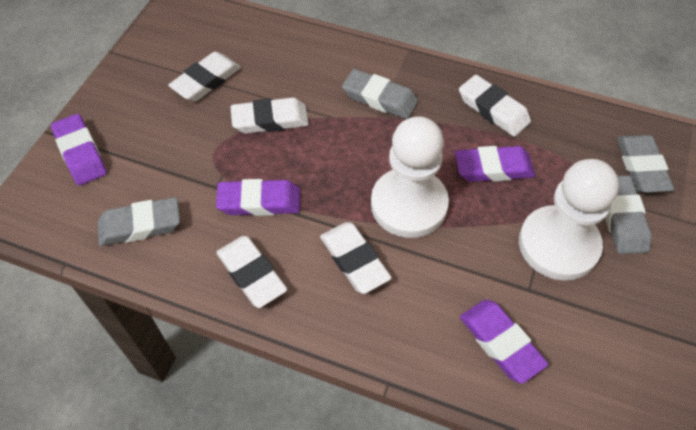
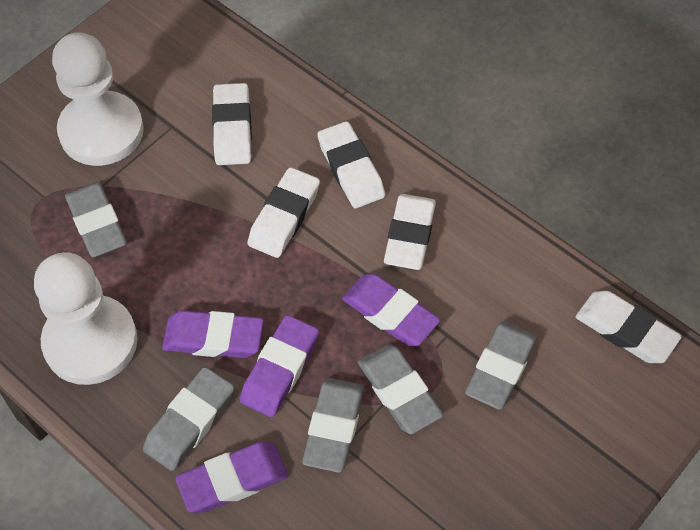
grey eraser: [98,197,180,246] [342,69,418,119] [605,175,652,254] [617,135,674,193] = 4 -> [65,182,127,257] [143,367,234,471] [302,378,364,473] [358,344,443,434] [465,321,537,410] = 5

